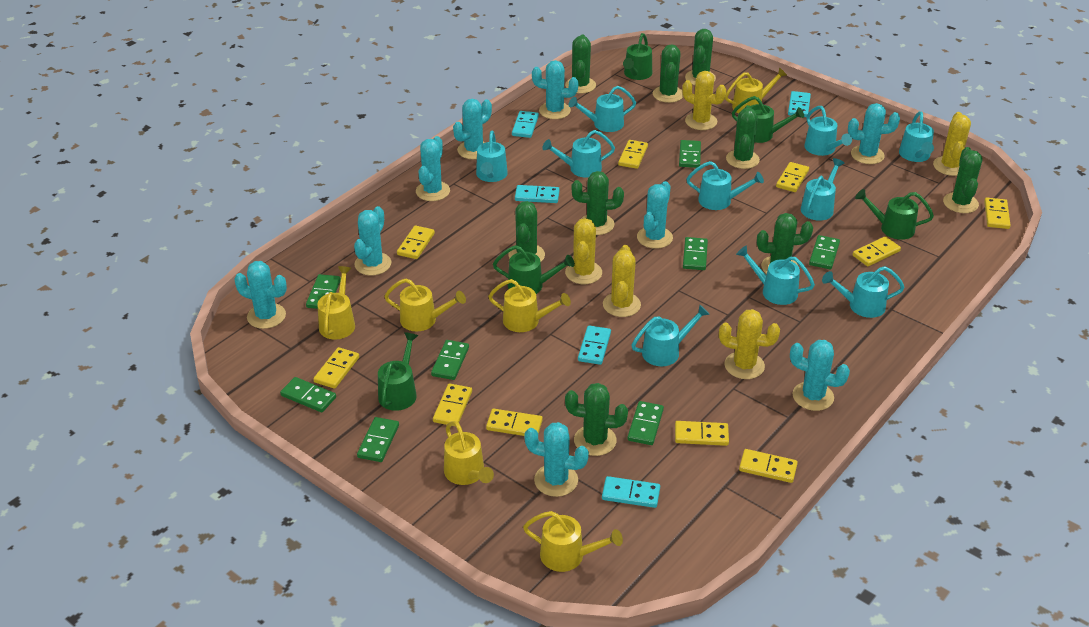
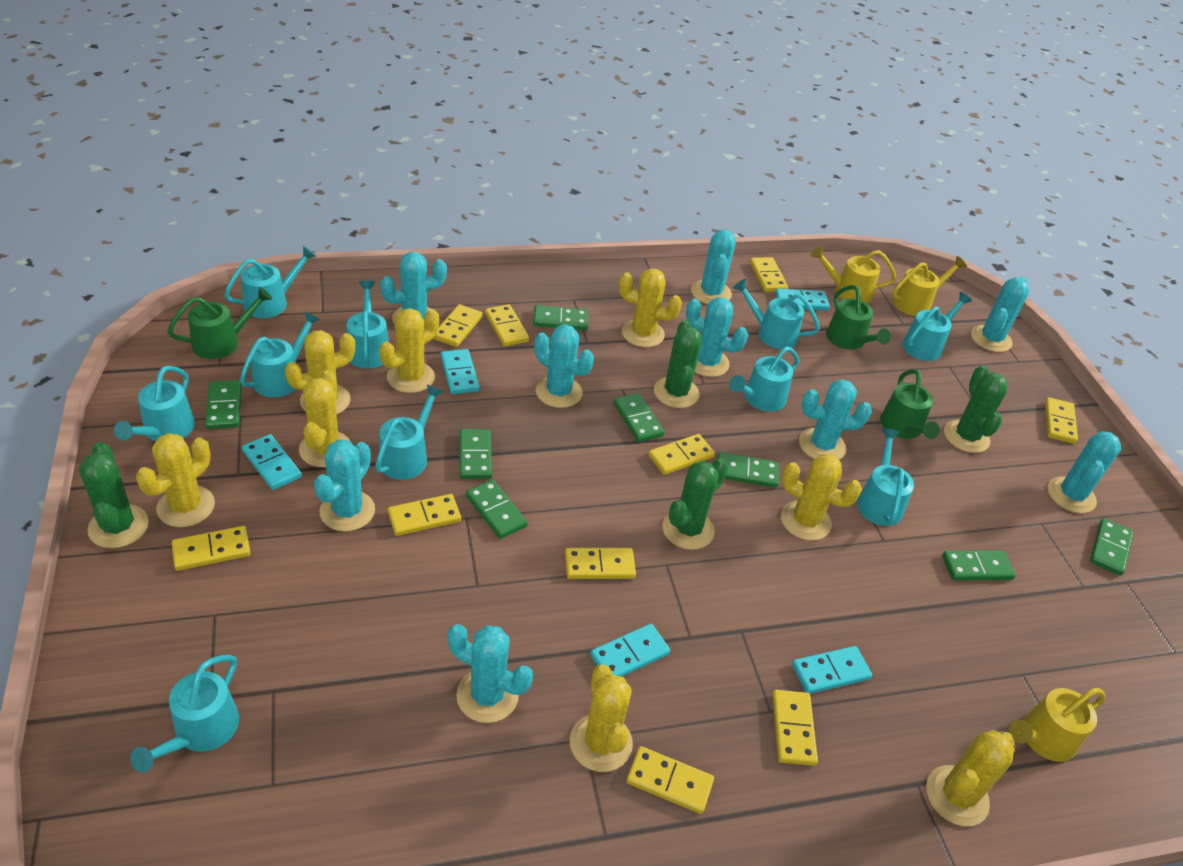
green cactus: [509,201,545,262] [565,34,596,94] [565,383,628,456] [572,171,624,235] [653,44,683,103] [685,29,716,85] [726,105,760,169] [757,213,813,274] [943,147,983,213] = 9 -> [79,442,149,548] [654,320,702,408] [662,458,728,550] [944,365,1008,453] = 4
green watering can: [378,332,418,411] [493,245,575,294] [623,33,652,80] [732,96,804,143] [855,189,934,240] = 5 -> [167,287,272,359] [826,285,891,350] [880,369,940,439] = 3
yellow cactus: [565,218,602,284] [603,245,641,317] [682,71,726,130] [719,309,780,379] [933,112,971,176] = 5 -> [136,433,215,527] [285,330,355,414] [299,370,351,467] [379,308,439,393] [570,664,633,772] [619,269,682,347] [781,454,862,541] [926,730,1015,826] = 8
yellow watering can: [317,266,355,340] [384,279,466,331] [444,421,494,485] [488,279,571,332] [523,511,623,572] [725,67,787,113] = 6 -> [811,246,896,303] [892,256,967,316] [1009,688,1106,762] = 3

